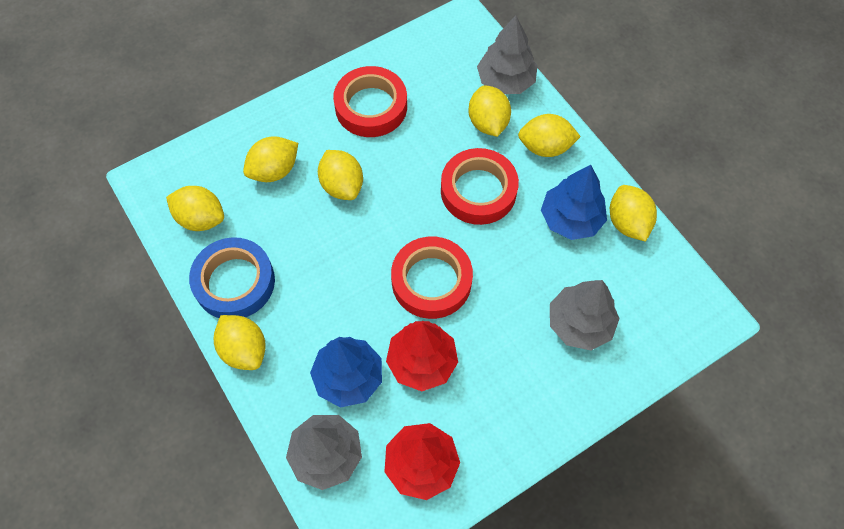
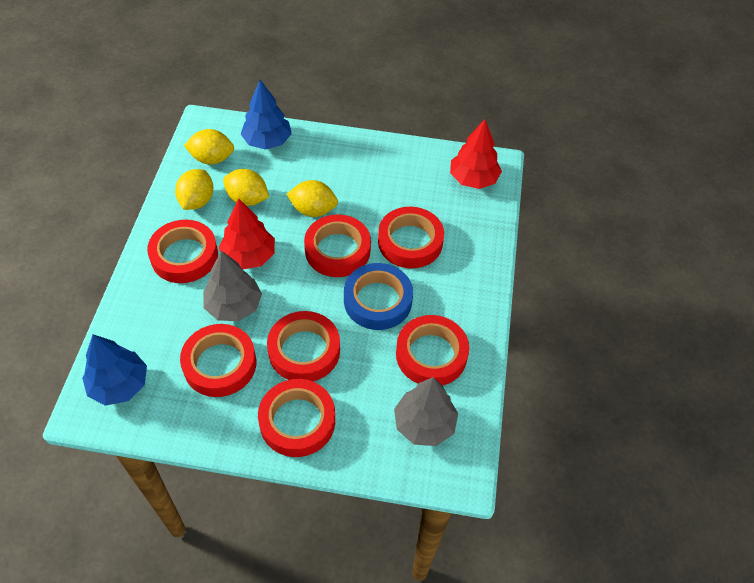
grey tree: [286,415,362,490] [477,15,538,94] [550,280,620,351] = 3 -> [203,251,262,321] [394,377,458,446] = 2
red tape: [333,66,407,137] [391,237,473,319] [441,148,519,225] = 3 -> [147,220,218,283] [180,324,256,397] [258,379,335,457] [267,311,340,381] [304,214,371,277] [378,207,444,268] [396,315,469,386] = 7
yellow lemon: [166,186,224,231] [214,315,266,370] [243,136,298,182] [318,150,363,200] [468,85,511,137] [518,114,581,157] [610,185,657,242] = 7 -> [175,169,213,210] [184,129,234,165] [223,169,269,206] [287,180,338,217] = 4

